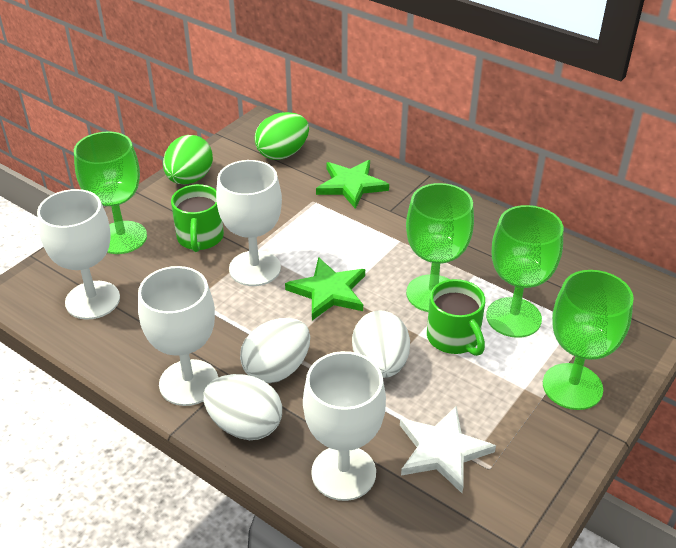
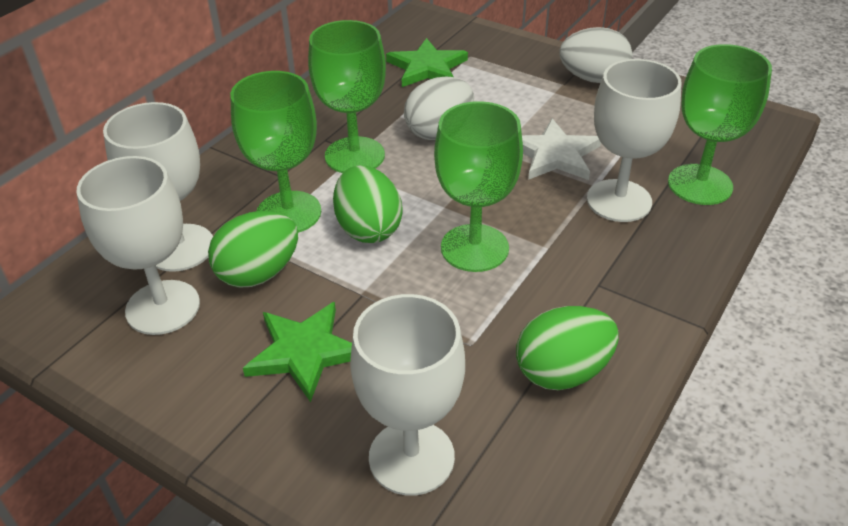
green egg: [163,135,213,185] [255,112,309,160] = 2 -> [208,211,298,288] [333,165,402,243] [516,306,618,390] = 3
green mug: [171,184,224,252] [427,279,485,356] = 2 -> none = 0
white egg: [203,374,282,440] [240,318,310,383] [352,311,410,378] = 3 -> [404,77,474,140] [559,27,632,83] = 2

